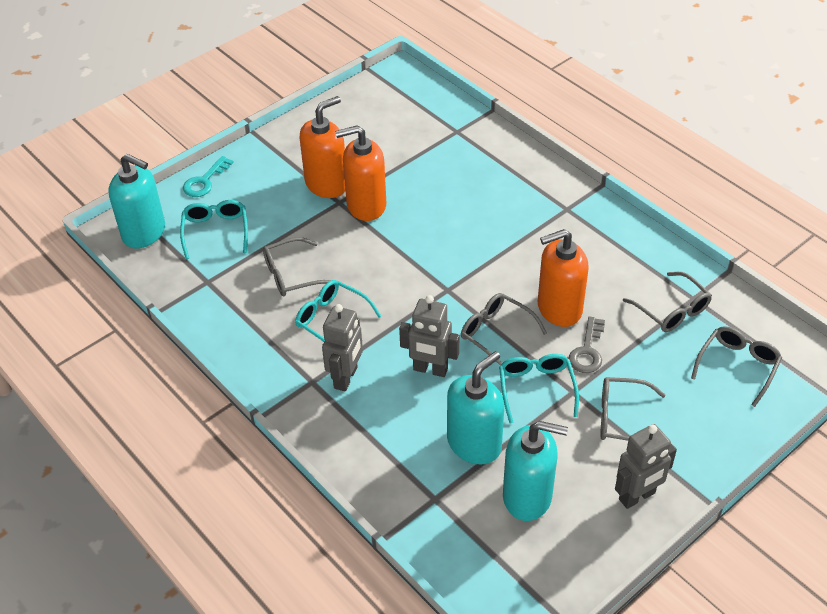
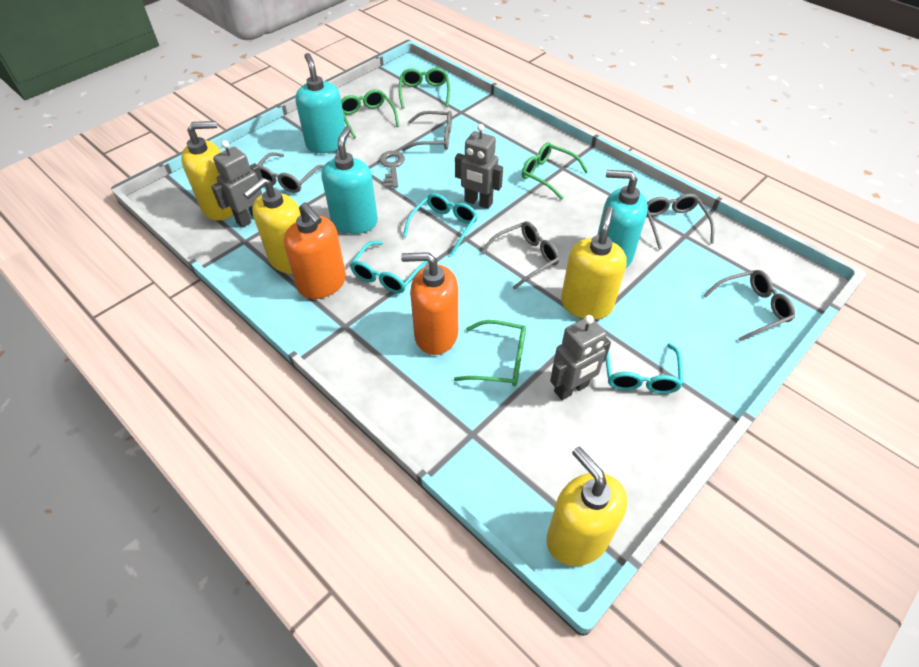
green glasses: none = 0 -> [341,89,399,138] [398,68,450,109] [454,320,526,386] [522,142,588,200] = 4
orange soap dispenser: [300,96,345,198] [335,125,386,221] [538,229,589,327] = 3 -> [284,202,346,299] [401,252,458,355] = 2
turquoise key: [183,156,234,197] = 1 -> none = 0
yellow soap dispenser: none = 0 -> [181,121,233,221] [243,178,301,274] [546,447,627,566] [561,206,627,320] = 4

